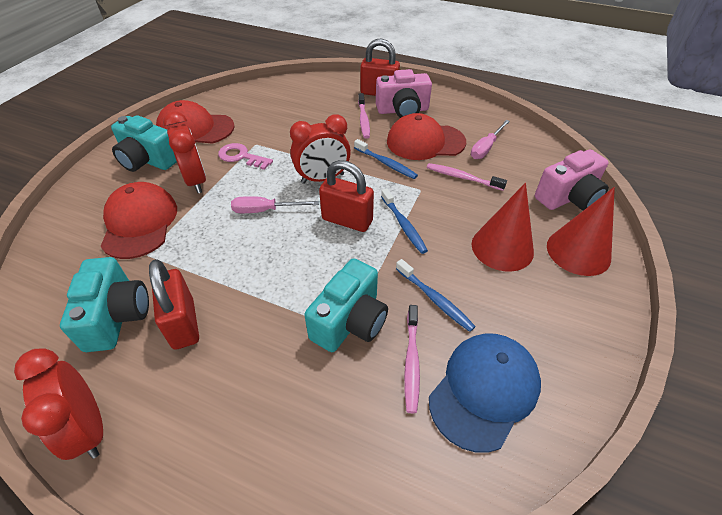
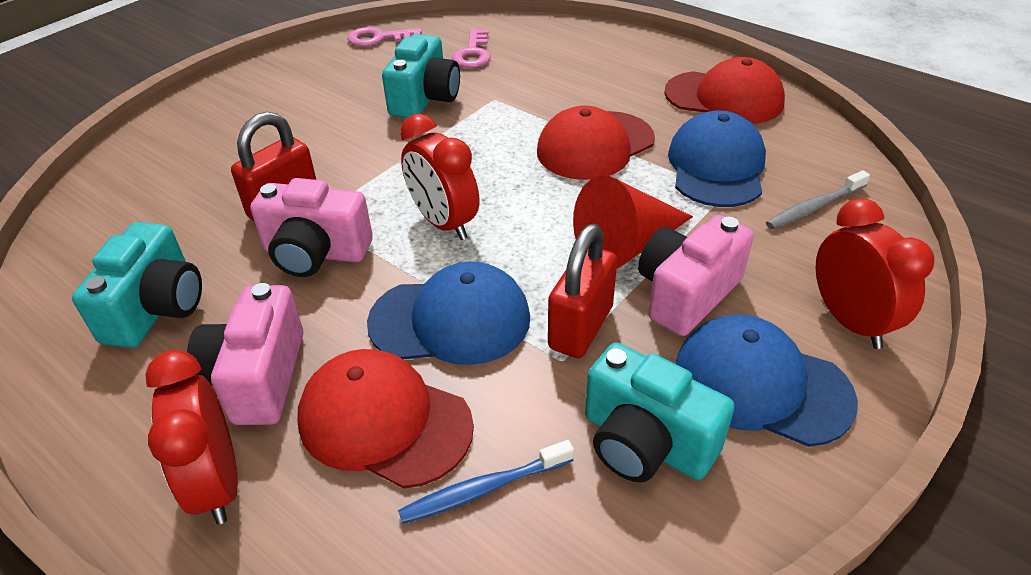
blue cap: [429,333,541,453] = 1 -> [367,262,530,365] [668,111,766,207] [675,315,858,447] = 3
blue toothbrush: [354,139,418,179] [381,188,428,254] [396,259,476,332] = 3 -> [398,440,574,524] = 1
grey toothbrush: none = 0 -> [766,170,870,229] = 1
pink camera: [376,69,432,118] [535,149,609,211] = 2 -> [187,283,303,425] [250,178,373,277] [638,215,754,336] = 3
pink key: [218,143,273,170] = 1 -> [347,27,422,47] [452,29,491,68] = 2
pink screwdriver: [231,196,319,213] [471,120,510,159] = 2 -> none = 0
pink toothbrush: [358,93,370,139] [404,305,420,413] [427,163,507,191] = 3 -> none = 0
red cone: [472,183,534,272] [547,187,615,276] = 2 -> [573,175,693,268] = 1
red padlock: [149,259,199,350] [319,160,374,232] [361,39,400,96] = 3 -> [231,112,316,221] [548,224,617,358] = 2

